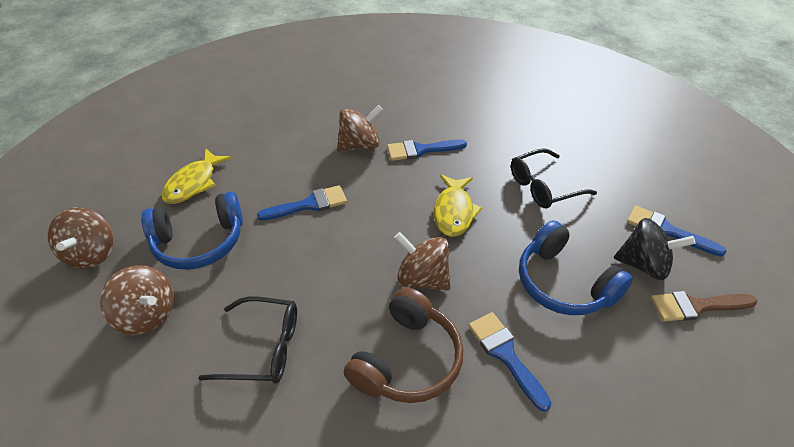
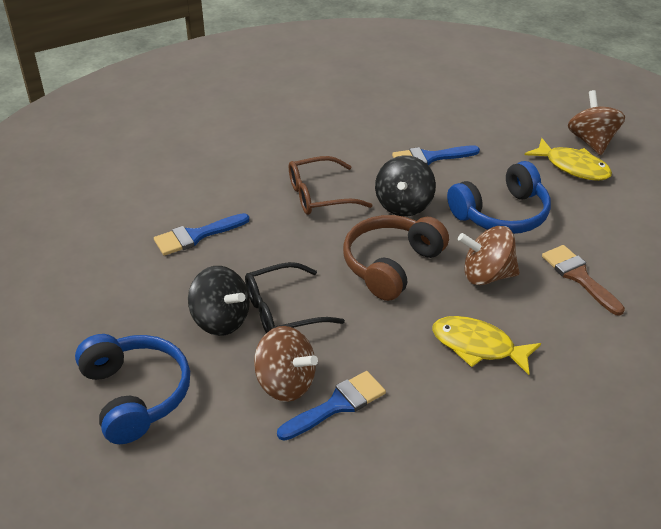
black glasses: [198,297,297,383] [511,148,597,208] = 2 -> [245,262,345,333] = 1
black spinning top: [614,218,696,280] = 1 -> [188,266,250,336] [375,155,436,217] = 2
blue brush: [257,185,347,221] [387,139,467,161] [468,312,551,412] [627,206,727,256] = 4 -> [154,213,250,256] [277,371,386,441] [392,145,480,165] = 3
brown glasses: none = 0 -> [289,156,372,215] = 1
brown spinning top: [48,207,113,269] [100,265,174,335] [337,105,383,152] [394,232,451,291] = 4 -> [254,326,318,402] [458,226,520,285] [568,90,625,155] = 3

